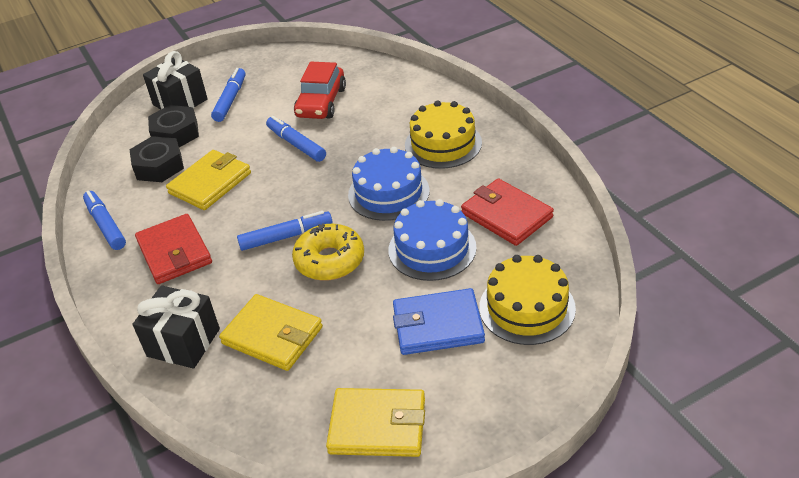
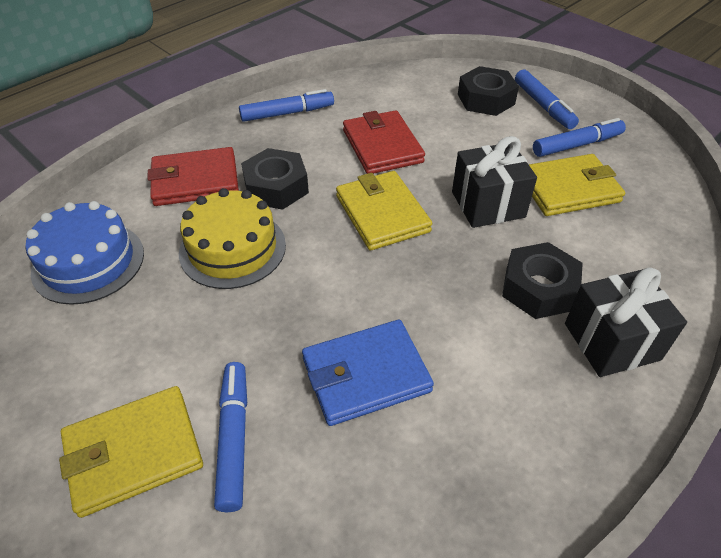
black nut: [129,136,184,182] [148,105,199,147] = 2 -> [241,148,309,210] [458,66,519,116] [502,242,583,319] = 3
blue cake: [348,147,430,221] [389,199,477,281] = 2 -> [26,201,144,305] = 1
red car: [294,62,346,119] = 1 -> none = 0
yellow cake: [405,100,482,169] [479,255,576,345] = 2 -> [179,188,286,289] = 1
yellow donut: [292,224,364,281] = 1 -> none = 0

